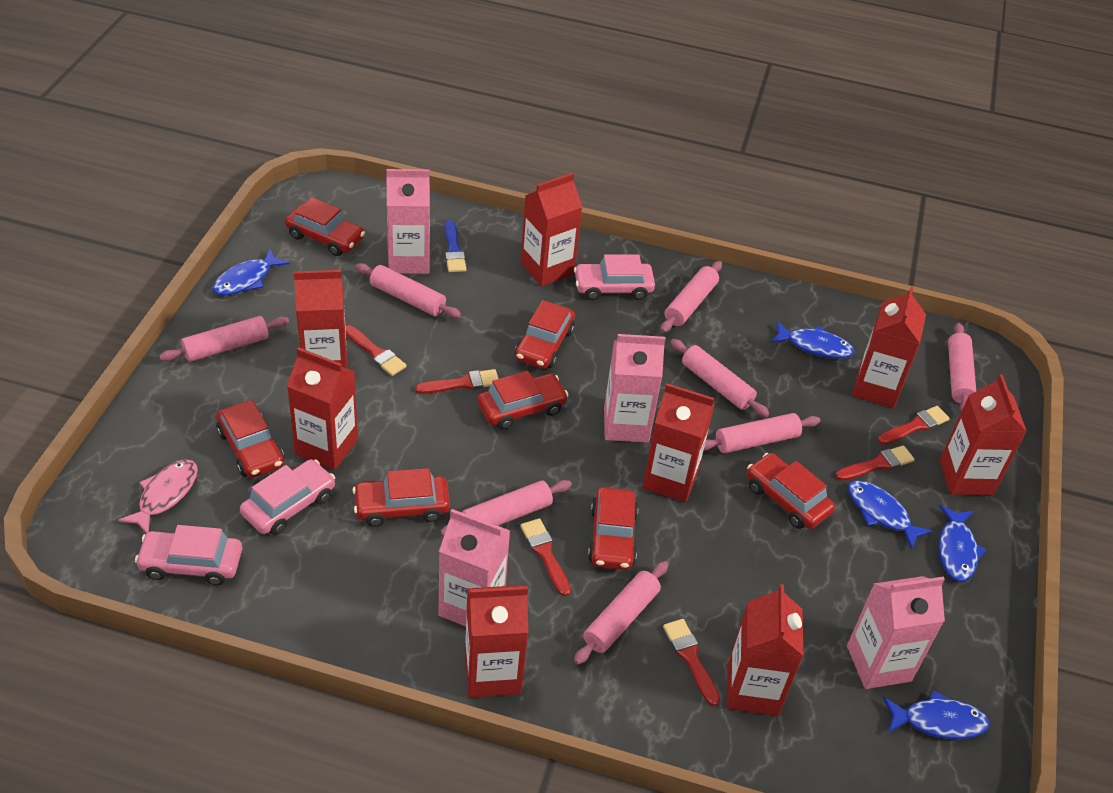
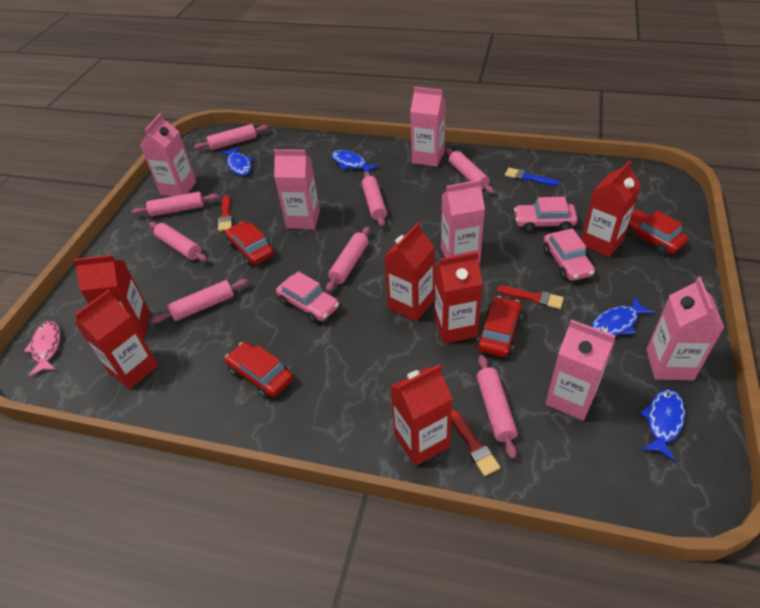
blue fish: [213,249,290,295] [770,322,854,359] [848,480,933,550] [883,690,990,739] [939,505,986,582] = 5 -> [221,146,253,176] [331,150,379,172] [591,297,655,336] [640,389,685,461] = 4
pink carton: [386,169,430,274] [438,509,510,627] [604,334,666,443] [847,576,945,689] = 4 -> [140,113,196,196] [274,149,320,229] [410,87,446,167] [441,180,485,263] [546,320,615,421] [646,277,724,380] = 6
red brush: [345,325,407,376] [415,369,499,394] [520,518,571,596] [663,619,720,706] [836,445,915,481] [878,406,950,445] = 6 -> [218,195,232,231] [451,409,500,476] [497,286,564,309] = 3
red car: [216,400,284,478] [285,197,365,256] [352,468,450,527] [477,371,568,430] [515,300,575,369] [588,487,638,570] [747,453,835,529] = 7 -> [225,221,274,266] [225,342,293,398] [477,296,523,357] [625,210,688,255] = 4
red carton: [287,347,358,470] [294,270,347,368] [465,585,528,698] [521,173,582,286] [642,383,715,502] [727,584,804,716] [852,287,926,408] [940,375,1027,495] = 8 -> [73,255,150,337] [74,290,158,390] [384,222,435,322] [390,364,452,466] [434,252,483,344] [581,160,641,257] = 6

